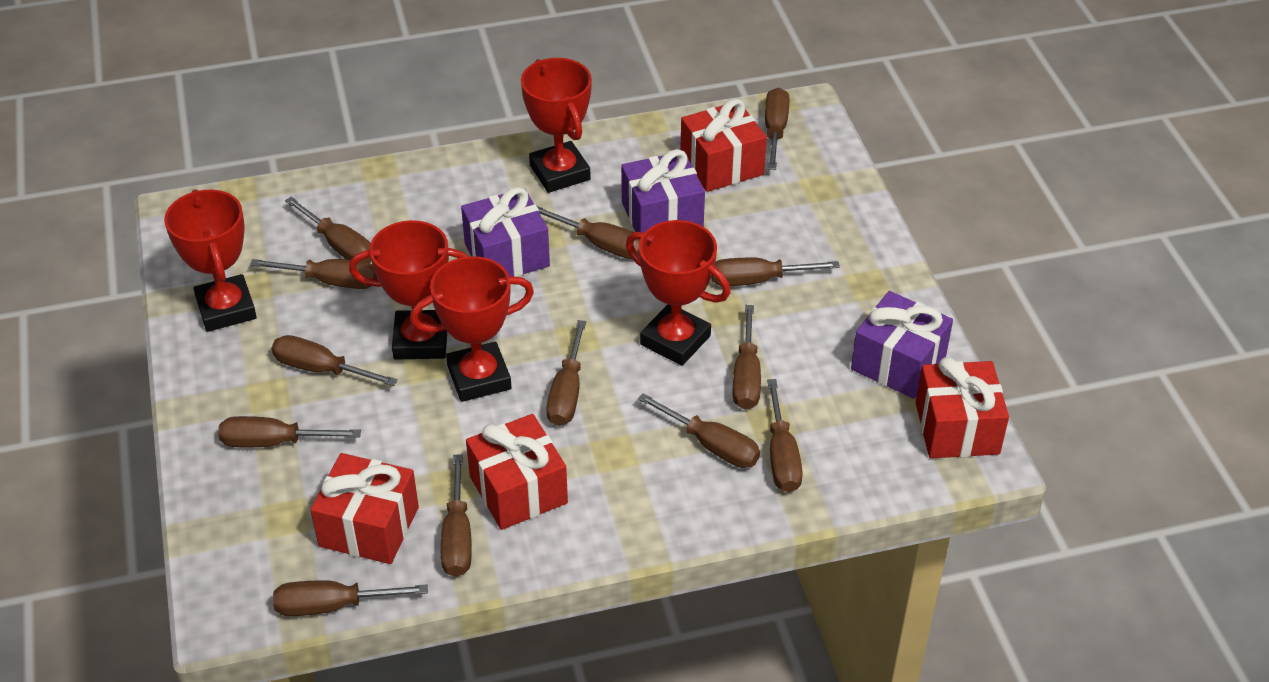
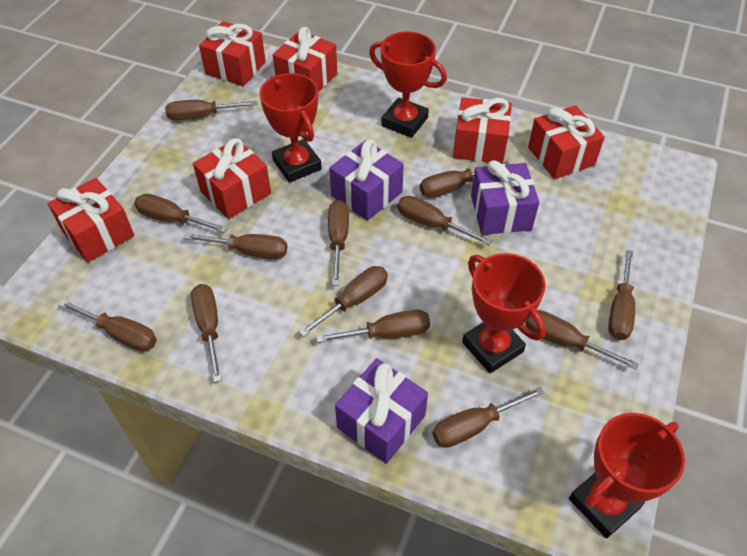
red gift: [310,453,419,564] [466,414,568,530] [680,99,767,192] [916,357,1009,458] = 4 -> [48,178,134,263] [193,138,271,219] [199,21,266,86] [273,27,337,92] [453,97,512,163] [528,105,605,179] = 6
red trophy: [164,189,257,332] [349,220,468,359] [410,256,534,402] [521,58,592,193] [626,220,730,366] = 5 -> [259,73,322,183] [369,31,447,138] [462,253,546,373] [569,413,685,538] = 4

